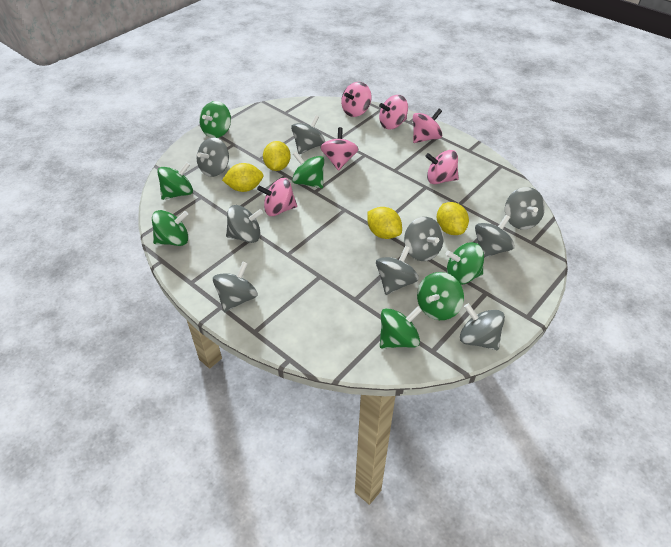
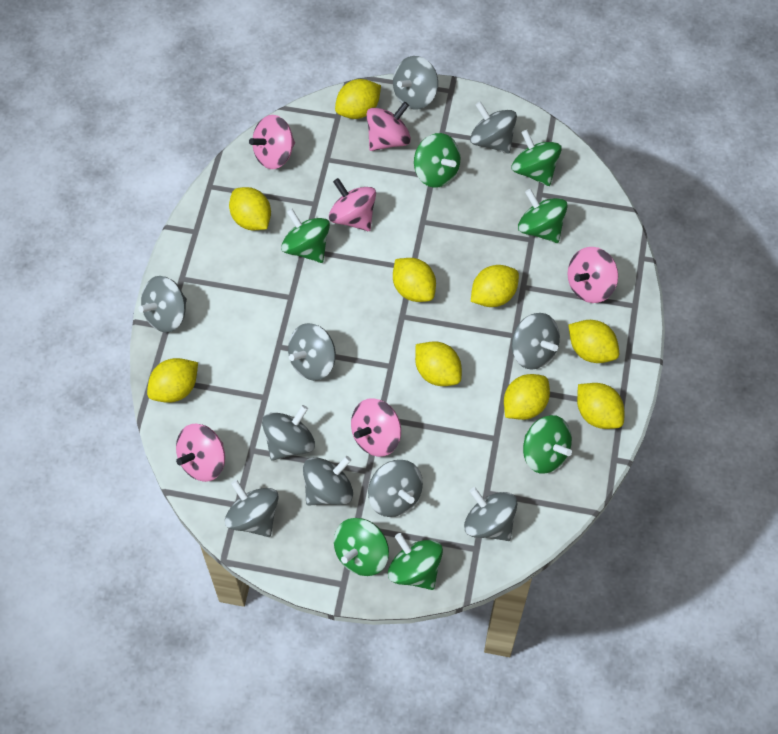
grey spinning top: [196,137,229,177] [213,262,258,312] [226,205,263,243] [291,115,325,154] [376,246,419,295] [404,217,444,261] [460,303,505,350] [475,215,515,258] [505,187,545,230] = 9 -> [139,276,187,333] [225,480,279,537] [262,405,315,461] [288,323,336,381] [303,456,353,506] [368,460,423,517] [393,56,438,110] [464,487,518,541] [470,101,517,154] [512,313,560,370] = 10
yellow lemon: [222,163,264,192] [263,141,291,171] [367,207,402,239] [437,202,469,235] = 4 -> [147,358,198,403] [229,187,271,230] [335,79,381,119] [393,258,436,302] [415,341,462,386] [471,265,519,307] [504,374,550,420] [568,320,619,363] [577,383,624,429] = 9

